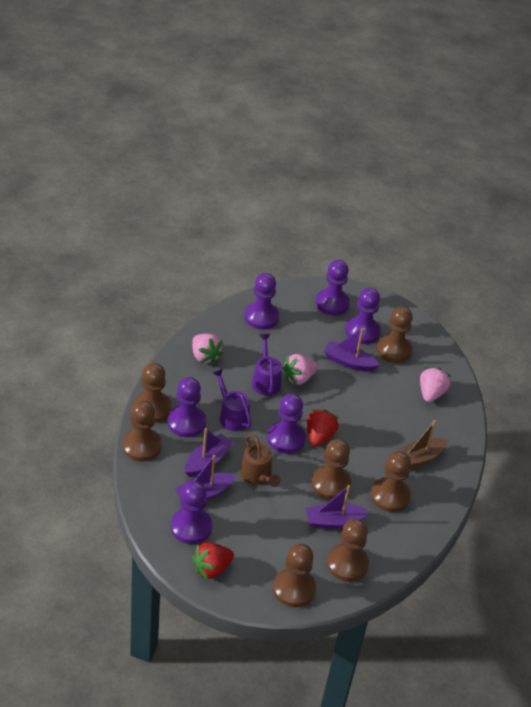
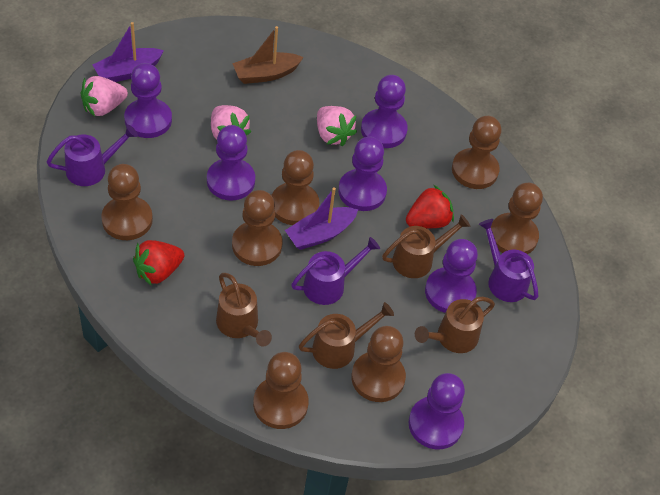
brown watering can: [240,434,280,487] = 1 -> [216,273,272,347] [299,302,394,369] [382,214,470,278] [415,297,495,353] = 4
purple boat: [175,455,236,500] [185,428,234,477] [306,485,369,528] [324,328,380,372] = 4 -> [92,22,164,82] [285,187,358,250] = 2
purple watering can: [213,369,251,431] [252,334,282,396] = 2 -> [47,125,138,186] [291,237,380,305] [479,219,538,302] = 3

